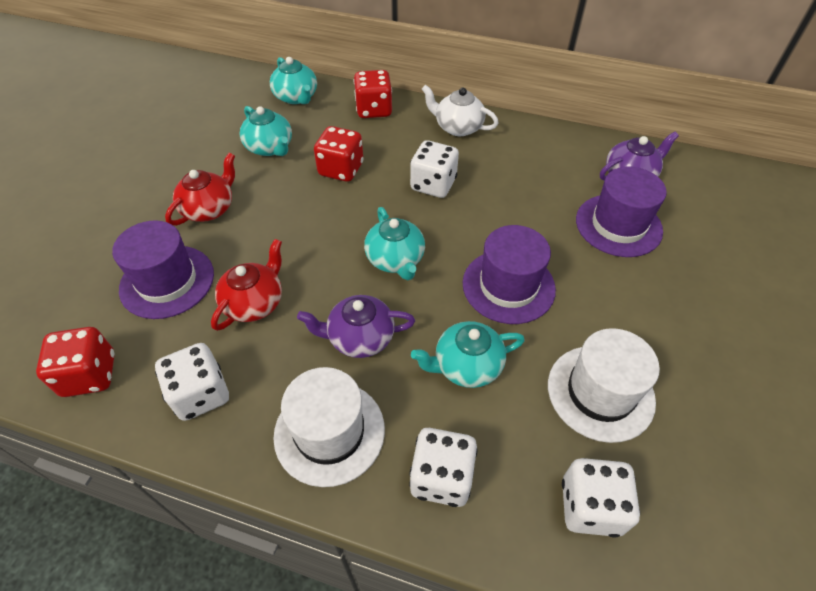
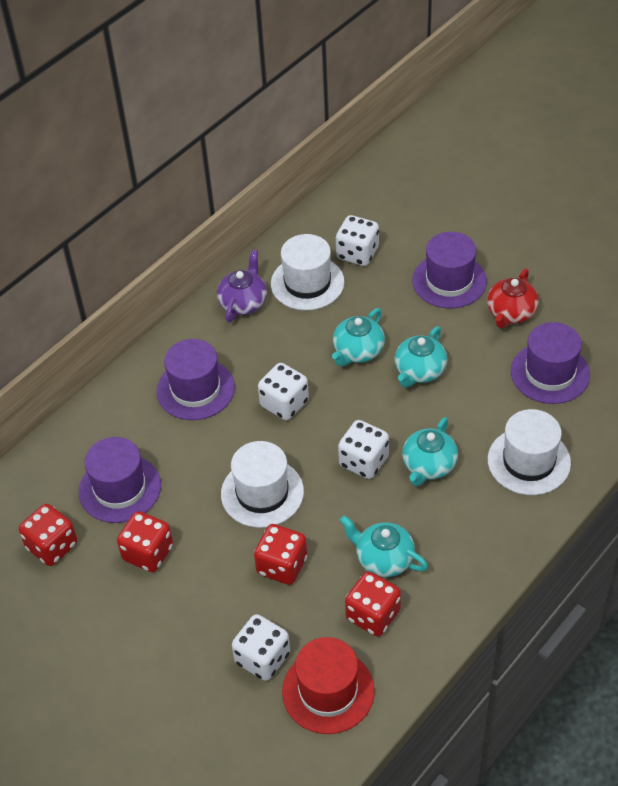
purple hat: [112,220,214,319] [463,225,556,324] [576,167,667,257] = 3 -> [79,437,161,523] [156,339,235,420] [412,232,487,309] [511,322,590,404] = 4
purple teapot: [297,295,415,358] [600,131,679,181] = 2 -> [217,250,267,322] = 1
red dice: [36,327,115,397] [314,126,363,182] [354,70,392,118] = 3 -> [19,504,77,566] [117,511,173,572] [254,524,307,585] [345,571,401,637] = 4
red hat: none = 0 -> [282,637,375,734] = 1
red teapot: [165,153,235,226] [211,239,282,331] = 2 -> [487,269,539,328] = 1
white hat: [274,367,385,487] [548,328,660,443] = 2 -> [221,441,304,528] [271,234,345,311] [488,409,571,495] = 3
white teapot: [422,85,499,136] = 1 -> none = 0

